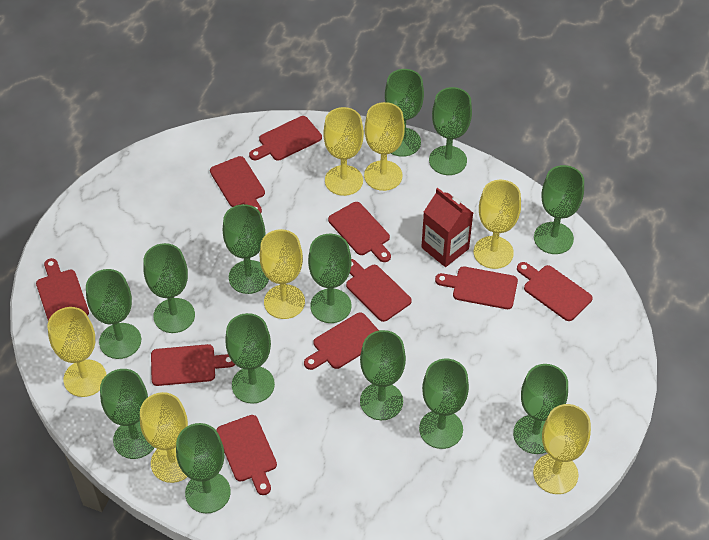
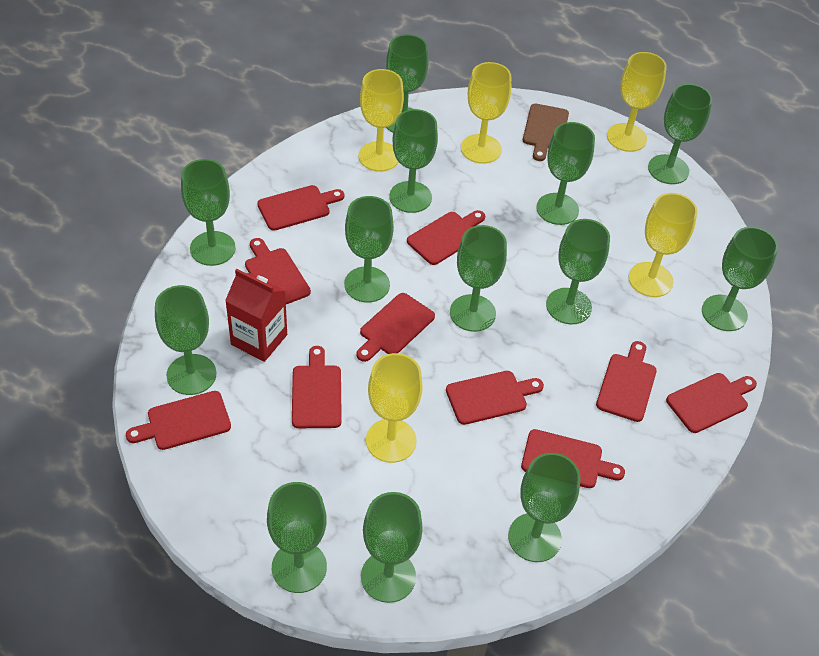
brown cutting board: none = 0 -> [523,104,569,161] = 1
yellow goblet: [48,307,107,397] [140,392,188,483] [260,229,305,319] [323,107,364,196] [364,102,405,191] [474,180,521,269] [533,404,591,494] = 7 -> [359,69,404,172] [366,353,423,463] [461,62,511,164] [607,52,667,152] [628,193,698,297] = 5

